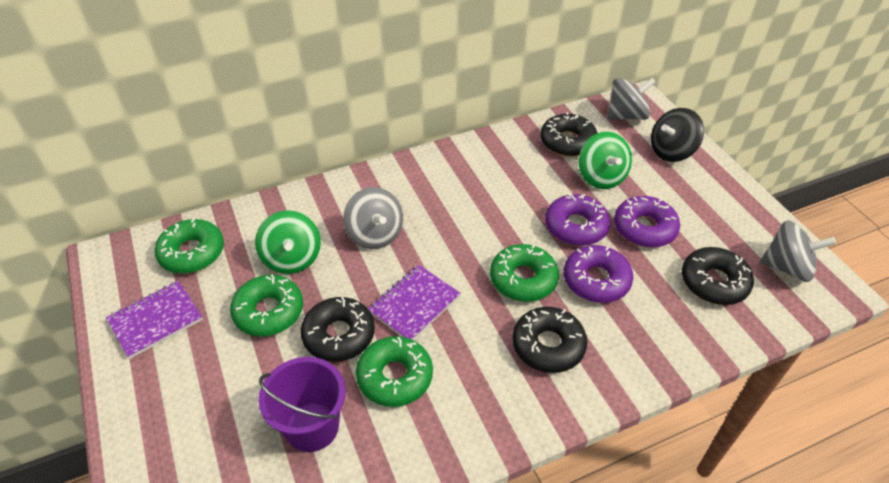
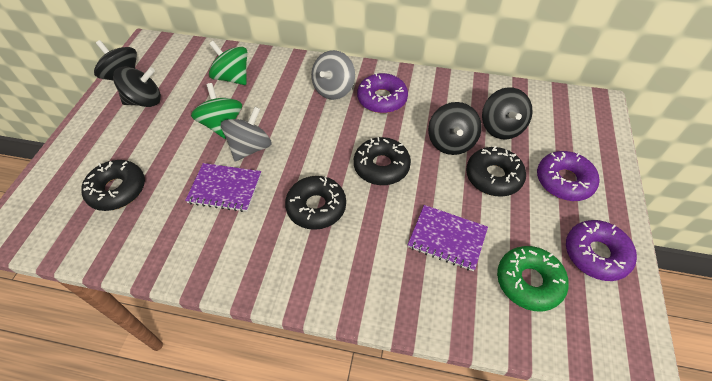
black spinning top: [651,108,704,162] = 1 -> [94,40,137,80] [113,67,161,107] [428,102,482,155] [482,87,533,139] = 4
green donut: [155,218,224,274] [230,274,303,336] [356,336,433,407] [490,244,559,302] = 4 -> [497,246,569,311] = 1
grey spinning top: [343,187,403,249] [607,78,656,120] [760,221,836,282] = 3 -> [221,107,272,161] [311,50,355,100] = 2
purple bucket: [259,357,346,452] = 1 -> none = 0

